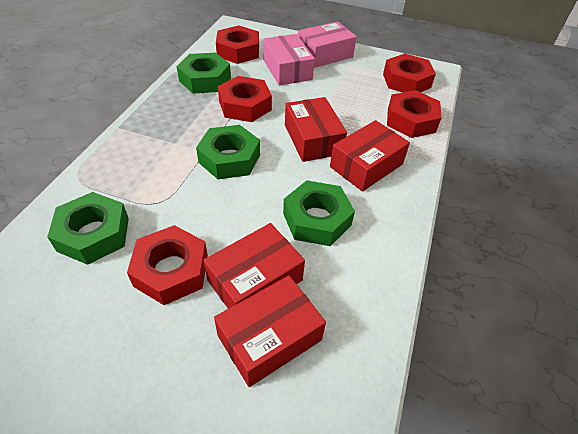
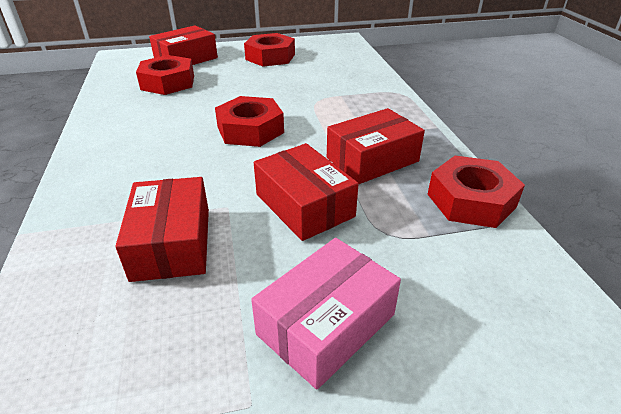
green nut: [47,192,129,265] [177,53,231,94] [196,125,260,179] [283,180,355,246] = 4 -> none = 0
pink box: [263,34,315,86] [298,21,357,68] = 2 -> [251,238,401,390] = 1
red nut: [127,225,208,305] [216,25,259,64] [218,76,272,122] [383,53,436,92] [387,90,441,138] = 5 -> [136,55,194,95] [215,96,284,147] [244,33,295,67] [428,156,525,228] = 4

